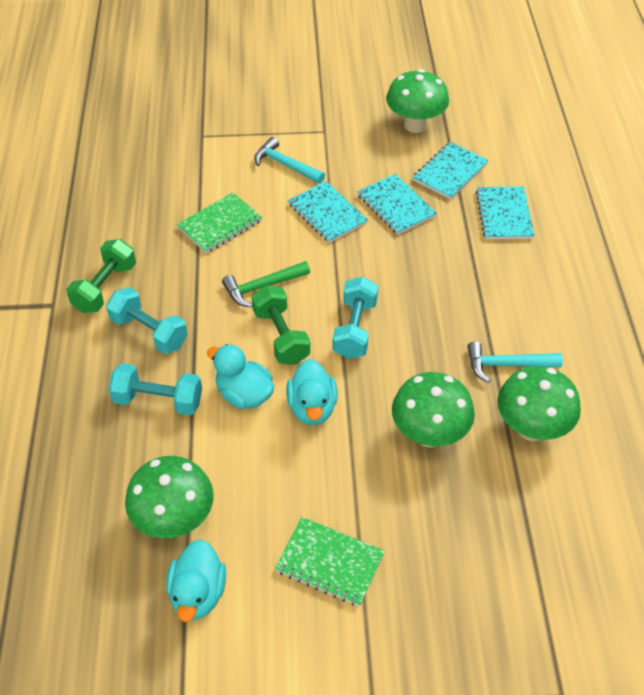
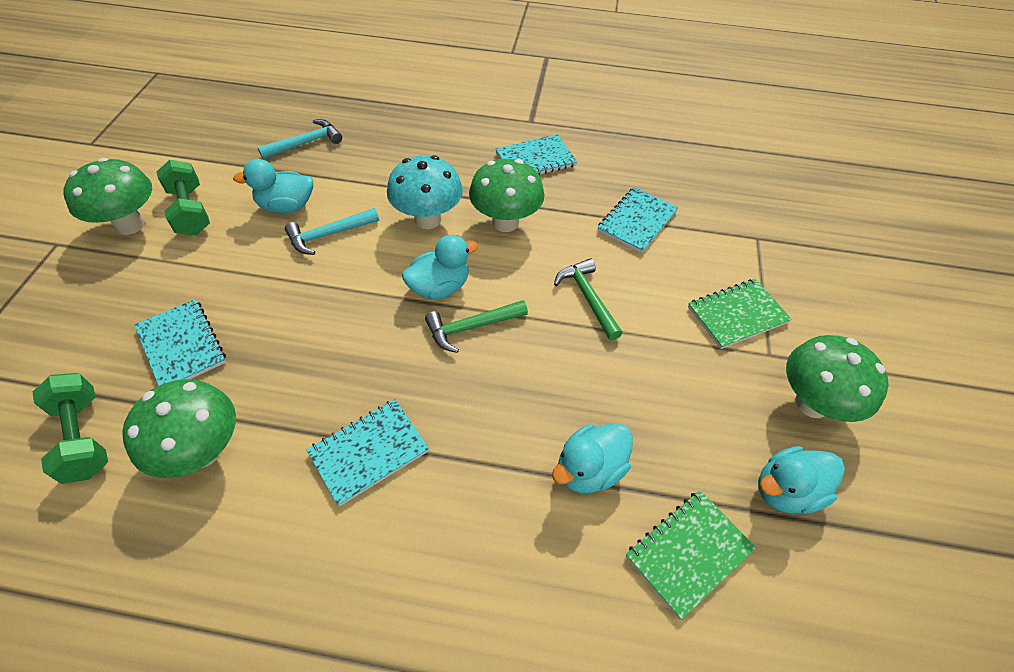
green hammer: [222,261,310,307] = 1 -> [425,300,528,353] [554,258,623,341] = 2
turquoise duck: [166,539,226,622] [207,344,274,409] [286,359,338,425] = 3 -> [233,159,313,213] [402,235,479,300] [552,423,633,493] [758,446,845,514] = 4
turquoise dumbbell: [106,287,188,354] [108,363,202,415] [333,277,378,359] = 3 -> none = 0
turquoise mushroom: none = 0 -> [387,155,463,229] = 1

